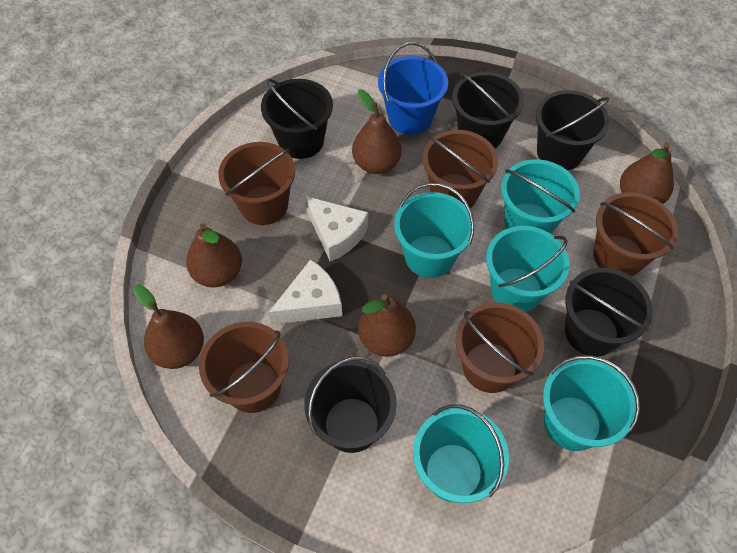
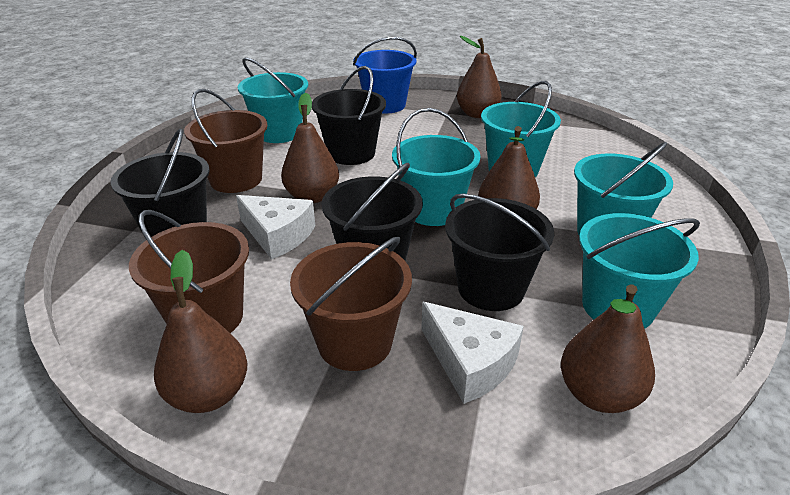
black bucket: [261,79,333,159] [304,357,397,453] [452,72,524,148] [536,90,610,170] [565,268,653,357] = 5 -> [110,129,210,237] [312,66,386,165] [322,163,423,262] [445,193,554,311] = 4
brown bucket: [199,322,289,413] [218,142,295,225] [422,130,498,208] [455,302,544,393] [593,192,678,277] = 5 -> [129,210,249,333] [184,89,267,193] [290,236,412,371] = 3

